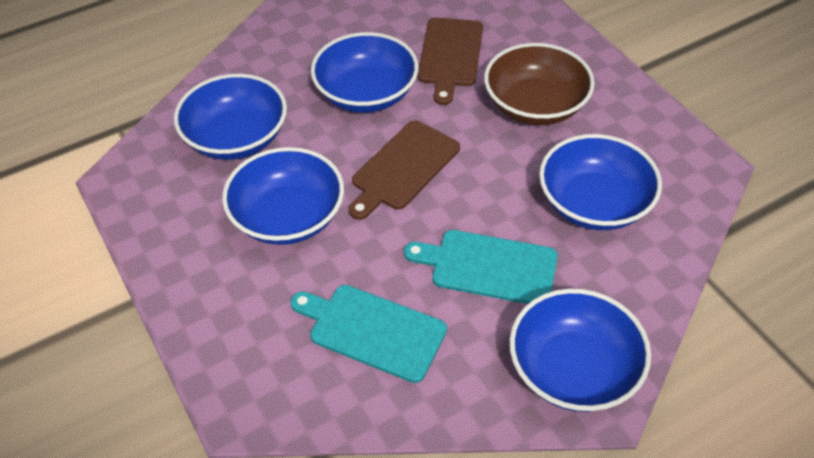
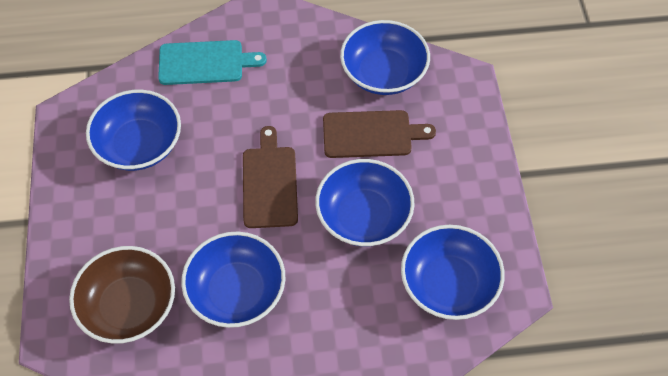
turquoise cutting board: [290,285,447,383] [404,230,558,304] = 2 -> [158,40,267,85] = 1

